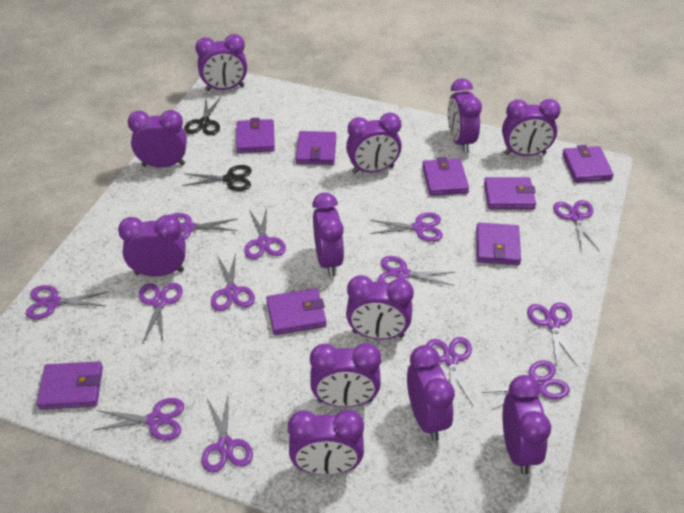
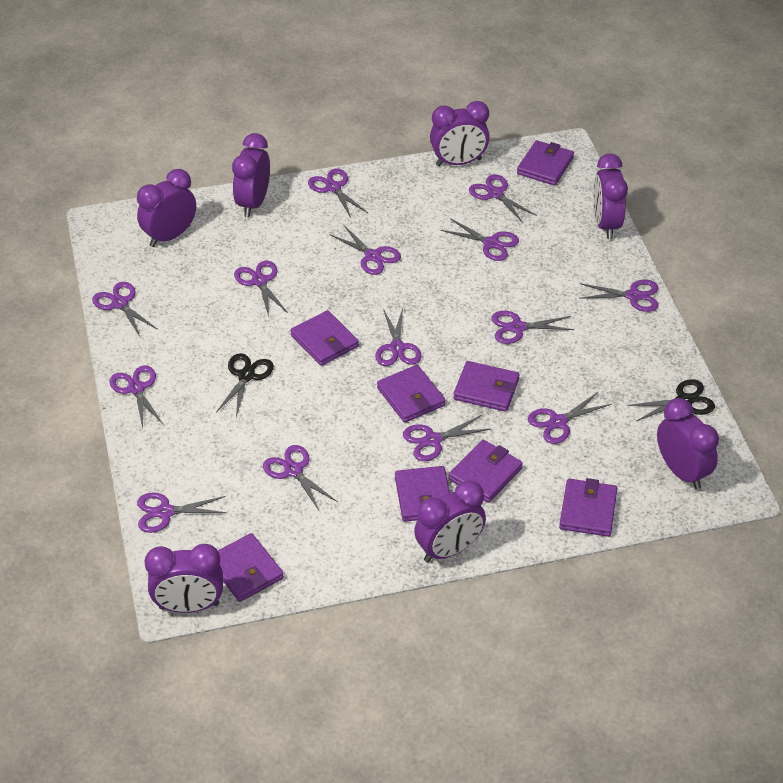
purple clock: [118,215,186,277] [128,110,187,168] [195,34,247,91] [288,410,364,475] [310,343,381,407] [312,193,344,277] [346,112,402,174] [346,275,414,339] [407,345,455,441] [448,78,482,153] [502,99,561,156] [502,375,551,475] = 12 -> [137,169,196,247] [144,544,223,613] [232,133,270,217] [414,480,486,562] [430,101,490,166] [593,154,628,239] [657,398,719,490] = 7
purple scissors: [26,285,107,320] [94,398,184,441] [139,283,183,344] [171,213,237,239] [201,395,253,473] [211,252,255,311] [244,207,286,259] [370,212,443,242] [378,256,455,286] [426,337,473,405] [481,360,570,410] [527,303,578,367] [553,200,600,251] = 13 -> [92,282,157,336] [110,365,163,429] [137,493,227,533] [234,260,288,317] [263,445,338,512] [308,169,368,218] [329,224,401,275] [375,308,422,366] [403,415,491,461] [441,218,519,261] [469,174,537,223] [491,311,574,344] [528,391,612,444] [579,280,659,312] = 14

